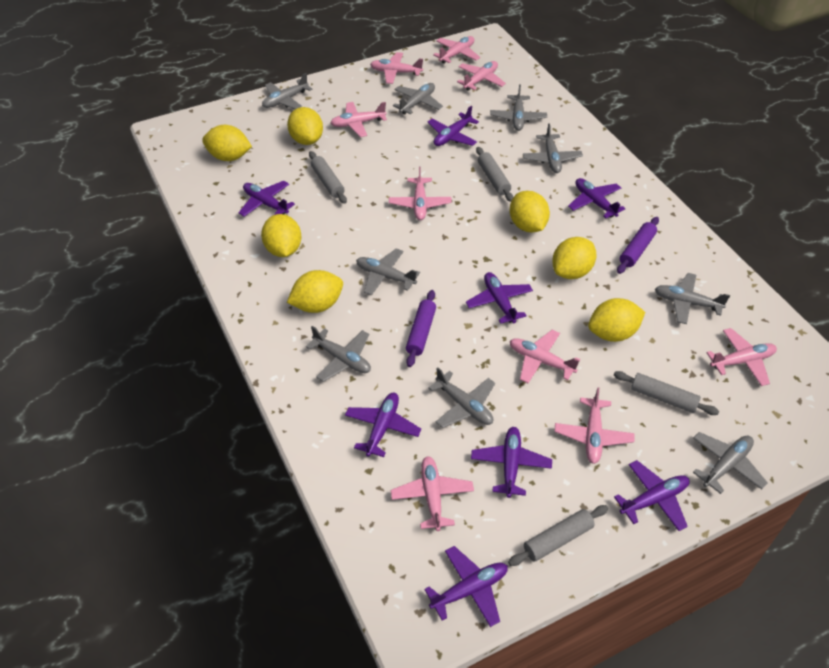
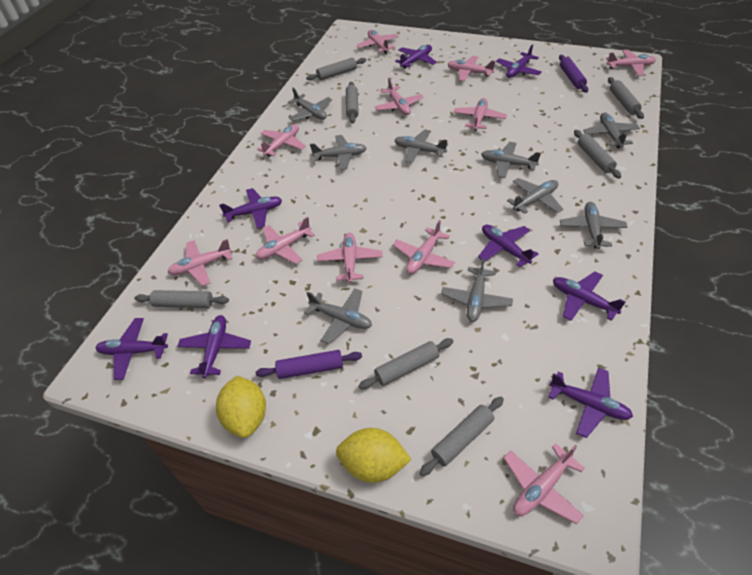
grey rolling pin: [309,151,347,204] [476,147,513,202] [508,505,608,566] [614,371,719,415] = 4 -> [134,290,229,308] [306,58,366,80] [346,82,359,123] [359,338,453,389] [419,397,504,476] [574,130,621,179] [608,77,644,119] = 7
pink plane: [331,102,387,137] [370,52,423,84] [389,166,452,220] [391,456,474,531] [433,36,480,64] [457,61,506,91] [510,330,580,383] [554,387,634,464] [706,328,777,386] = 9 -> [168,239,232,286] [256,217,315,264] [257,124,306,157] [317,233,383,283] [357,30,399,54] [375,78,424,115] [393,220,455,274] [448,56,495,81] [454,98,507,131] [504,444,585,524] [606,50,656,76] = 11
yellow lemon: [202,125,252,161] [261,214,302,257] [287,107,323,145] [287,270,343,313] [510,191,550,232] [552,237,596,279] [588,298,645,342] = 7 -> [216,376,266,438] [336,428,411,483] = 2

